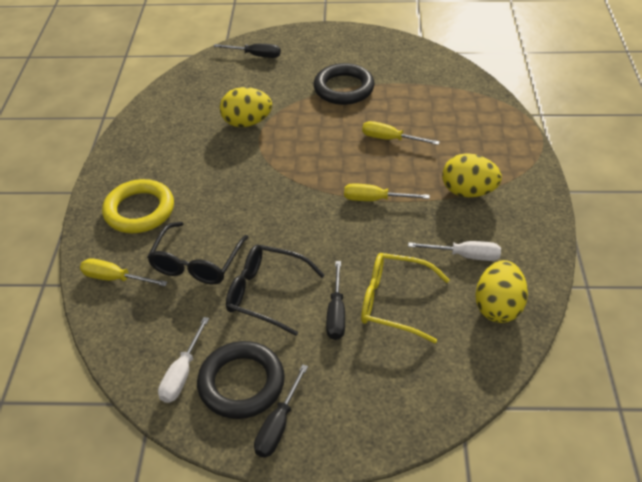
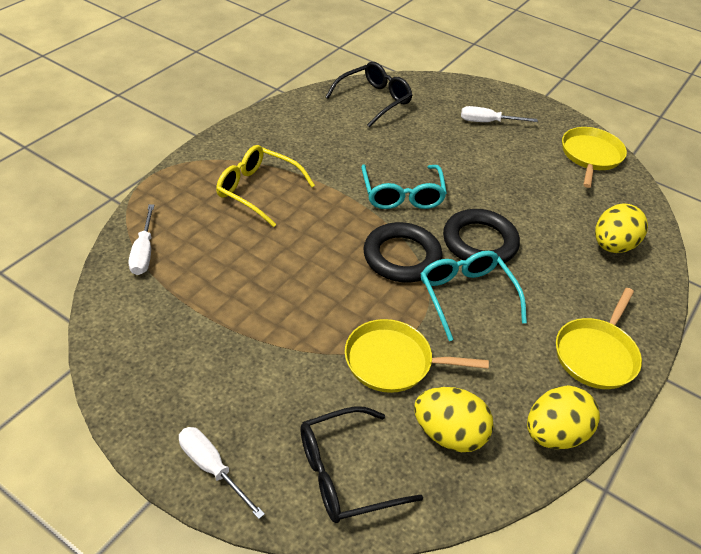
black screwdriver: [213,43,281,58] [254,364,308,458] [326,261,345,340] = 3 -> none = 0
turquoise glasses: none = 0 -> [361,165,447,209] [421,251,527,341] = 2
white screwdriver: [158,317,209,403] [408,241,501,261] = 2 -> [129,204,154,275] [179,427,265,519] [461,106,538,122] = 3
yellow pan: none = 0 -> [345,319,489,393] [556,288,642,389] [562,127,627,188] = 3
yellow ring: [102,179,174,233] = 1 -> none = 0
yellow screwdriver: [80,258,168,286] [344,183,430,201] [362,121,440,145] = 3 -> none = 0

